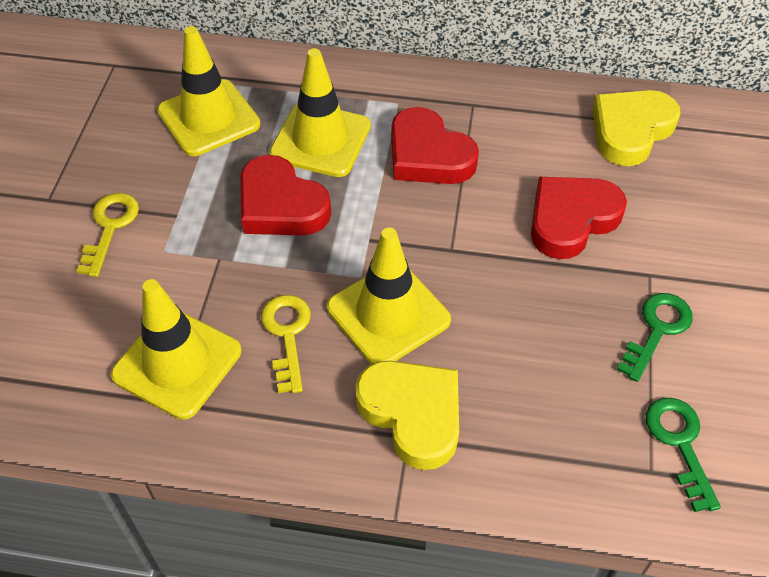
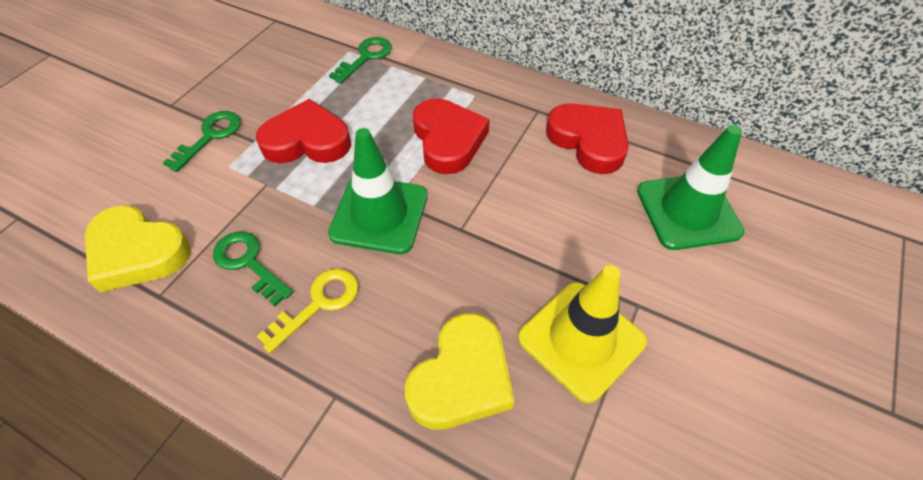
green key: [617,293,693,382] [646,398,721,512] = 2 -> [163,111,241,172] [213,232,293,306] [329,37,392,84] = 3
green traffic cone: none = 0 -> [328,128,428,254] [637,125,744,250] = 2
yellow key: [77,193,139,277] [261,295,311,393] = 2 -> [257,268,358,353] = 1
yellow traffic cone: [111,279,241,420] [157,26,260,156] [269,48,371,177] [327,228,451,364] = 4 -> [518,265,647,403] = 1

